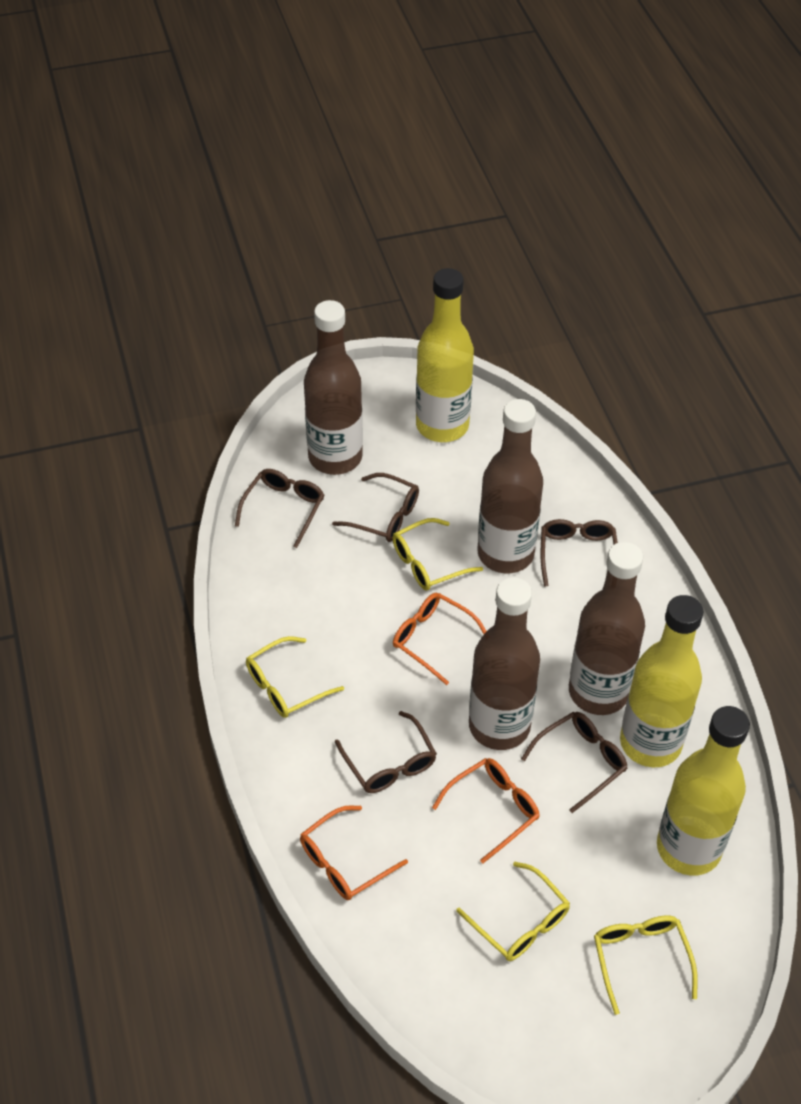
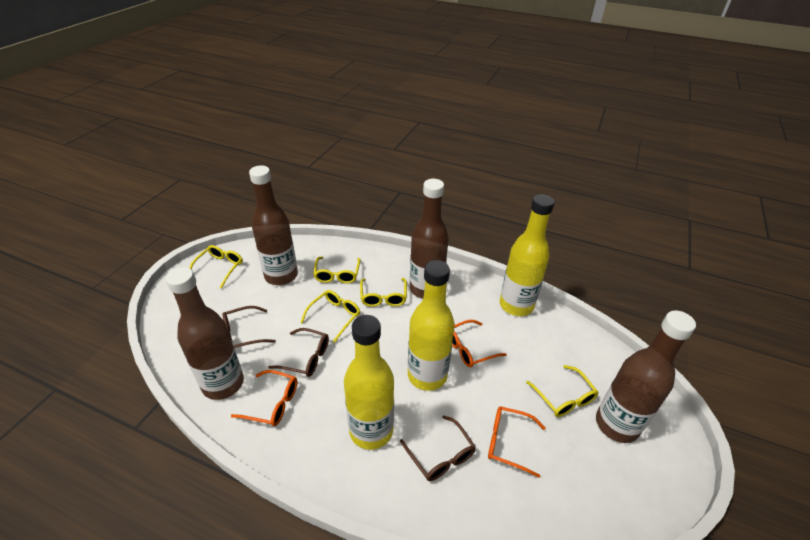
brown glasses: [235,469,324,548] [332,473,419,542] [335,711,437,793] [521,712,627,813] [541,519,618,587] = 5 -> [222,306,276,348] [268,328,329,377] [400,415,476,481] = 3
yellow glasses: [246,636,344,718] [392,518,483,591] [456,862,570,961] [594,915,698,1015] = 4 -> [189,245,243,289] [300,290,360,343] [313,257,360,283] [360,278,407,307] [526,365,599,417] = 5

